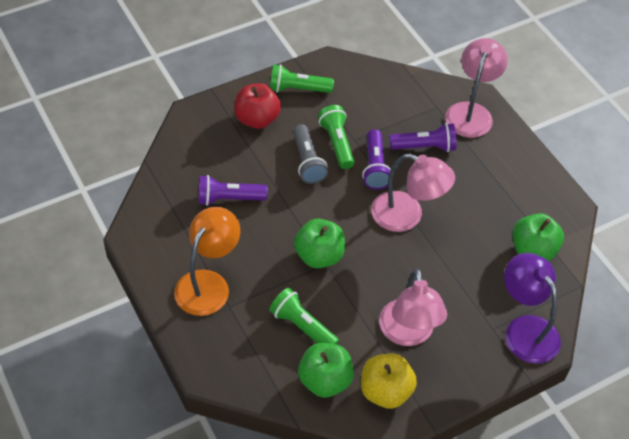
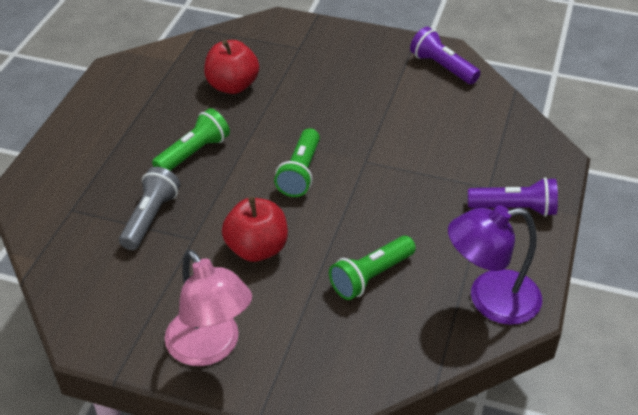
green apple: [294,219,345,268] [298,343,354,398] [513,213,564,261] = 3 -> none = 0
orange lamp: [174,207,240,316] = 1 -> none = 0
pink lamp: [371,154,455,232] [379,269,447,346] [445,38,508,138] = 3 -> [165,249,252,366] = 1
purple flashlight: [199,175,268,206] [362,129,391,190] [390,123,456,152] = 3 -> [410,27,481,84] [468,177,558,217] = 2
red apple: [234,83,281,129] = 1 -> [204,40,259,94] [222,197,288,262] = 2
yellow apple: [361,354,417,409] = 1 -> none = 0

